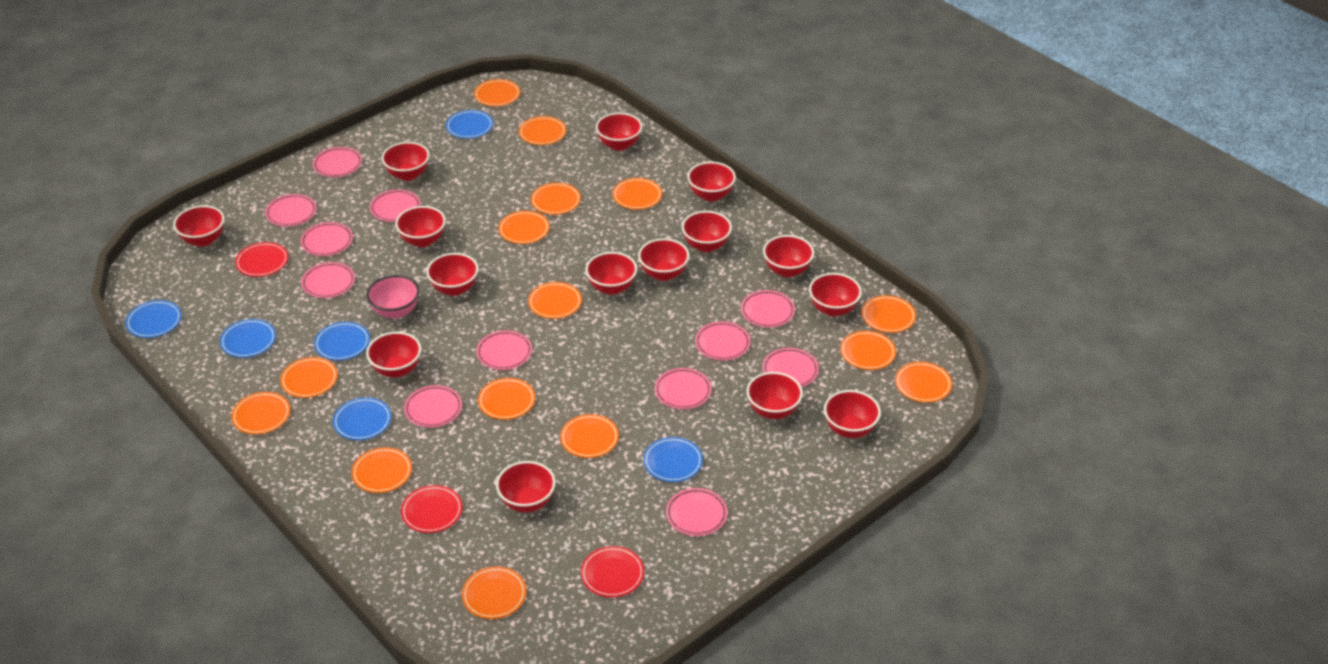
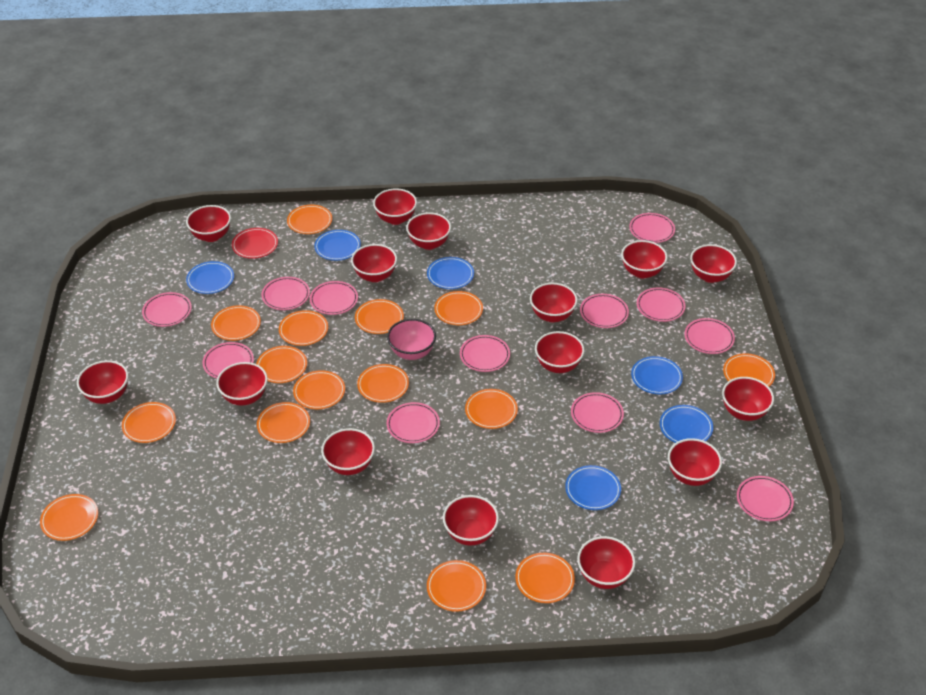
red plate: [235,242,288,277] [401,485,463,533] [581,546,644,597] = 3 -> [232,228,278,259] = 1

